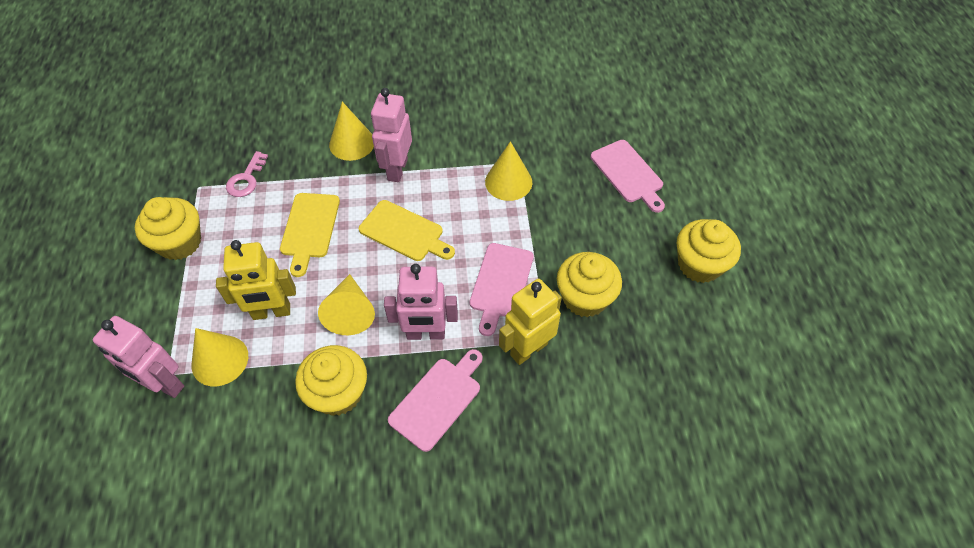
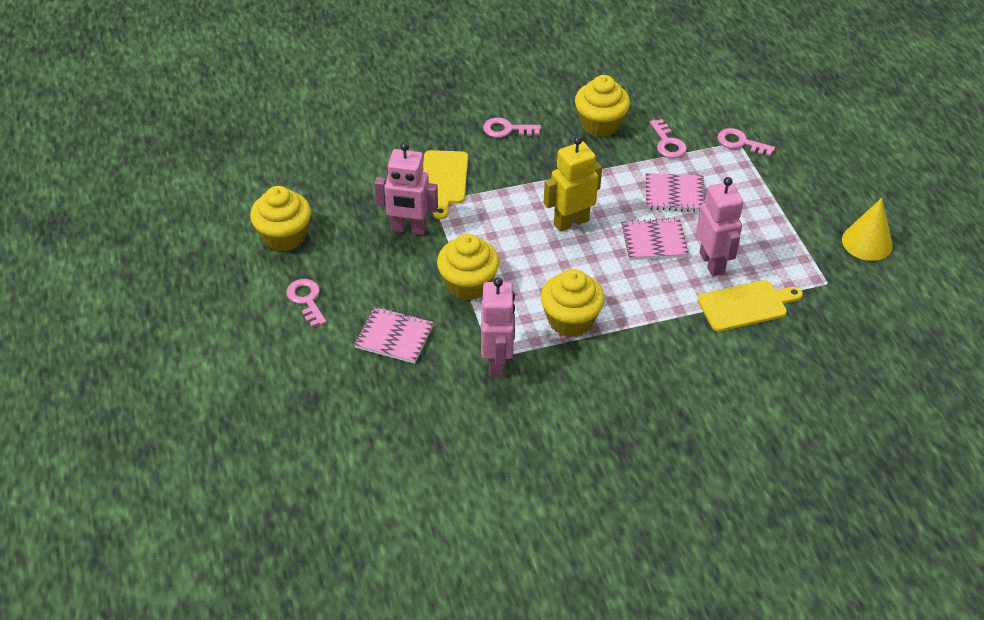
pink cutting board: [388,349,483,452] [470,243,534,336] [591,140,665,213] = 3 -> none = 0
pink key: [226,151,268,197] = 1 -> [286,279,327,327] [483,118,541,138] [650,119,687,158] [717,128,775,156] = 4
pink notebook: none = 0 -> [354,307,434,364] [621,218,689,260] [646,173,705,212] = 3
yellow cone: [192,328,248,386] [318,274,375,335] [329,102,374,161] [485,141,532,201] = 4 -> [842,198,893,261] = 1
yellow robot: [216,240,296,320] [499,279,562,365] = 2 -> [544,136,602,232] = 1

